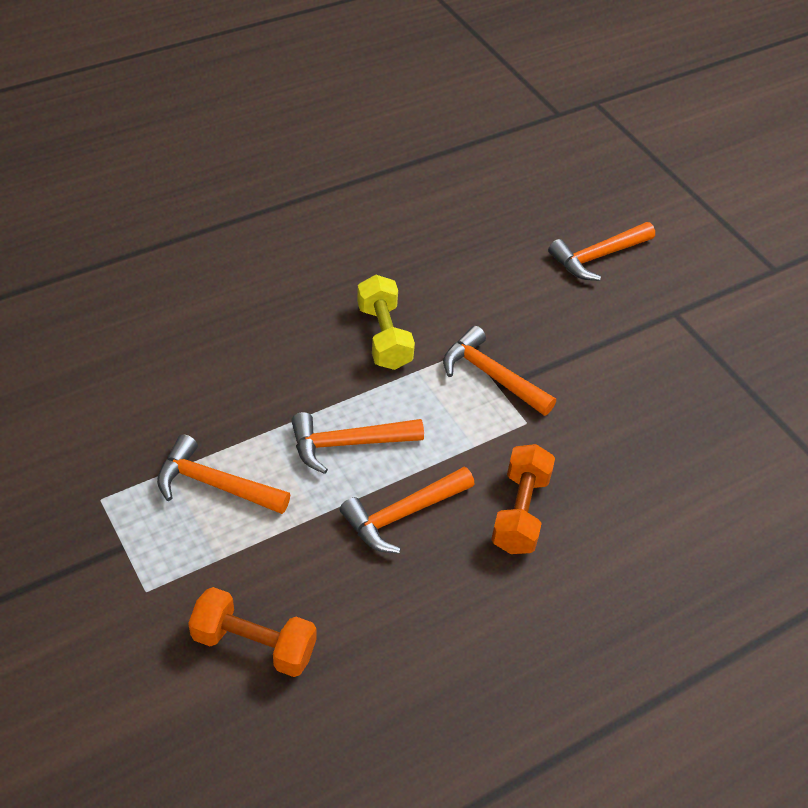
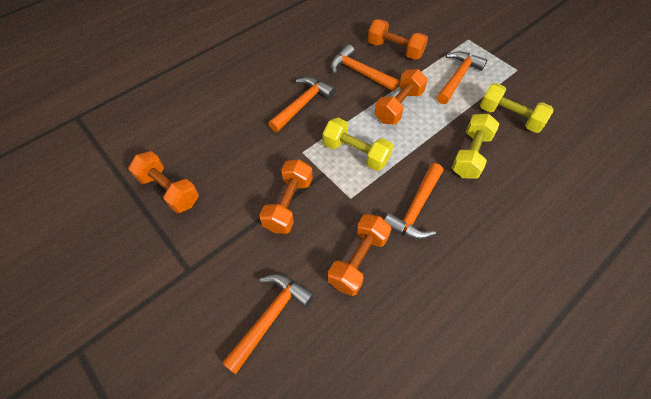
orange dumbbell: [188,587,316,677] [491,444,555,554] = 2 -> [128,151,199,213] [259,159,313,234] [328,214,391,296] [368,19,428,60] [375,69,428,124] = 5
yellow dumbbell: [357,275,415,370] = 1 -> [322,118,393,171] [452,113,499,179] [480,83,554,133] = 3

